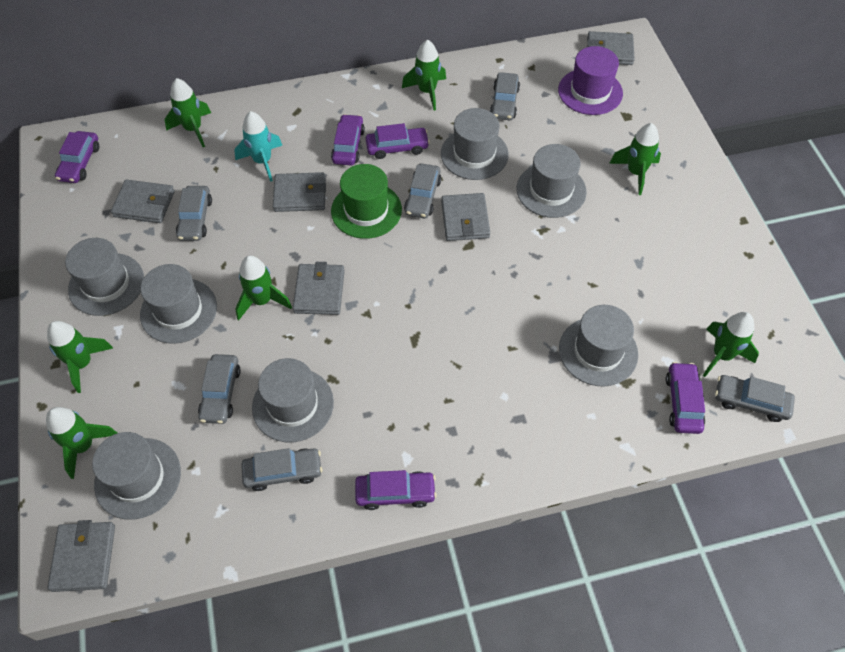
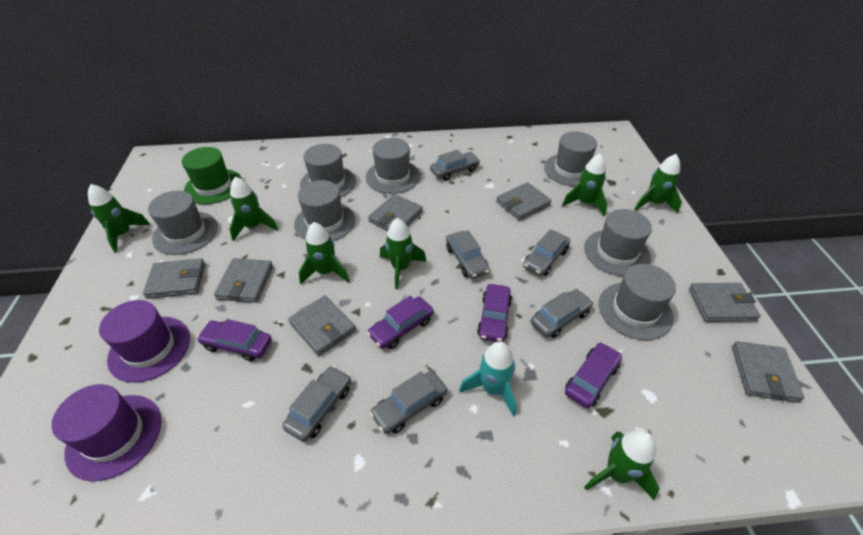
grey wallet: [47,520,115,592] [111,180,175,223] [273,172,326,212] [293,262,345,315] [441,193,490,241] [587,31,635,65] = 6 -> [143,258,205,299] [214,258,273,303] [288,295,356,356] [368,194,423,231] [496,182,551,221] [689,283,761,322] [732,341,804,403] = 7
purple car: [55,131,99,183] [331,114,365,165] [355,470,437,510] [366,123,430,159] [666,362,705,434] = 5 -> [197,319,272,361] [367,296,434,349] [477,284,512,342] [565,342,622,408] = 4
purple hat: [558,46,623,115] = 1 -> [51,384,161,481] [99,300,190,383] = 2

